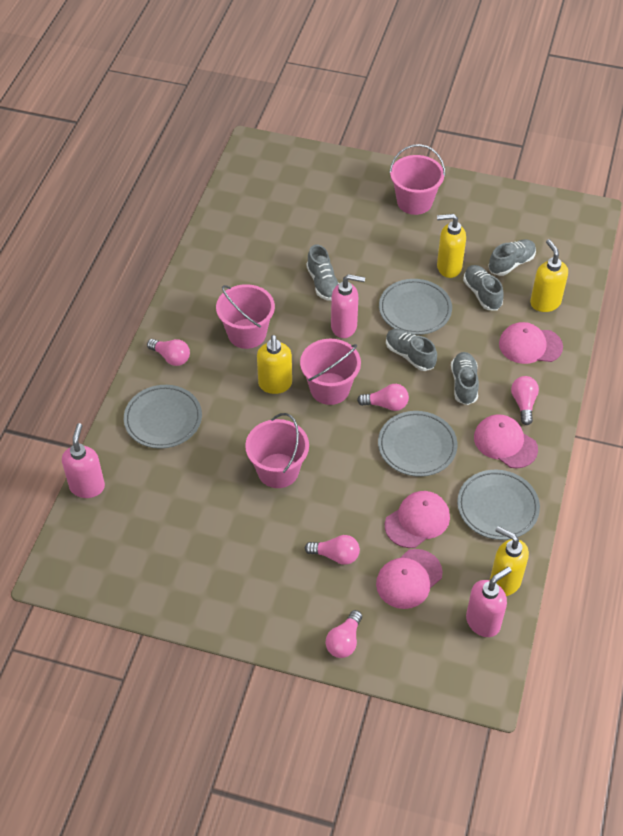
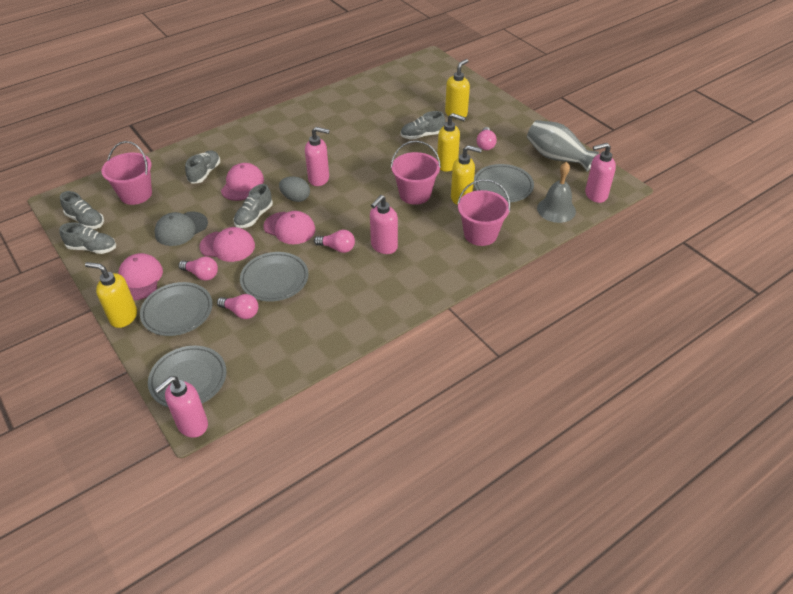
grey bell: none = 0 -> [537,162,576,223] = 1
grey cap: none = 0 -> [154,211,208,246] = 1
grey egg: none = 0 -> [279,176,310,202] = 1
grey vase: none = 0 -> [527,120,599,172] = 1
pink bucket: [216,284,275,349] [245,413,309,488] [300,339,361,405] [389,144,445,215] = 4 -> [102,141,152,205] [391,141,441,205] [457,179,510,246] = 3
pink light bulb: [147,339,190,366] [305,535,360,565] [326,610,362,658] [357,384,409,411] [511,376,539,425] = 5 -> [178,257,218,281] [217,294,258,319] [314,230,355,253] [477,127,497,150] = 4
pink soap dispenser: [62,423,105,498] [331,274,365,338] [466,567,512,637] = 3 -> [154,376,208,438] [305,127,330,186] [370,195,398,254] [585,143,616,203] = 4

